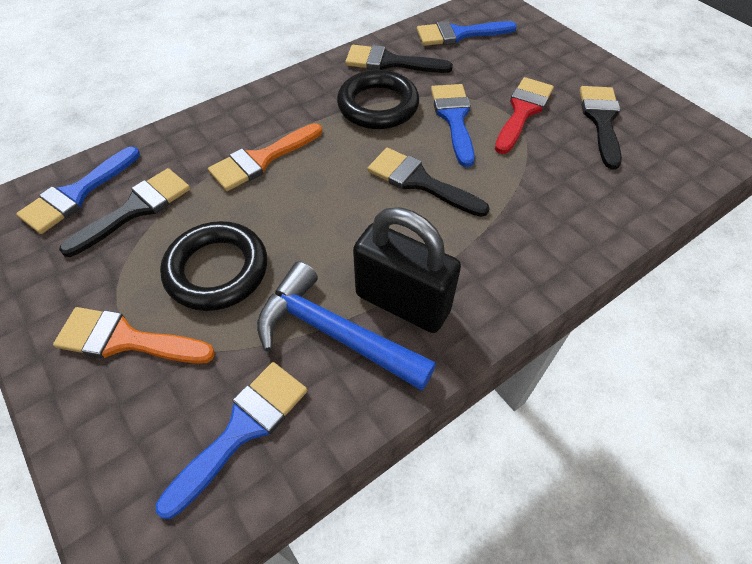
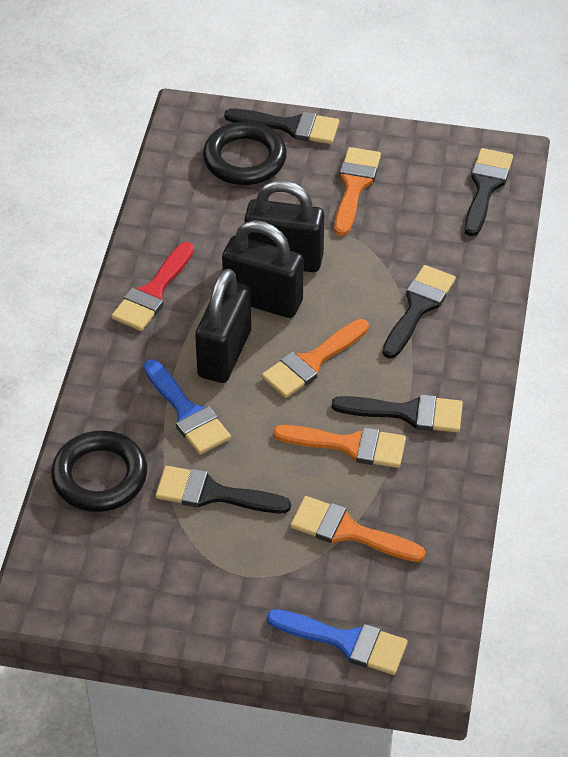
black brush: [59,168,190,257] [345,45,453,73] [367,148,490,217] [580,86,622,170] = 4 -> [155,466,291,513] [224,109,339,144] [332,394,463,432] [382,265,456,359] [465,148,513,237] = 5
black padlock: [353,207,461,333] = 1 -> [195,269,251,383] [222,220,304,318] [244,180,324,272] = 3
blue brush: [16,147,140,234] [156,362,307,519] [417,21,517,46] [431,84,475,167] = 4 -> [144,359,231,455] [267,609,408,675] = 2
blue hammer: [257,261,436,391] = 1 -> none = 0
orange brush: [53,307,215,364] [208,123,322,191] = 2 -> [262,319,369,398] [273,425,406,468] [290,496,425,562] [334,147,381,236] = 4

